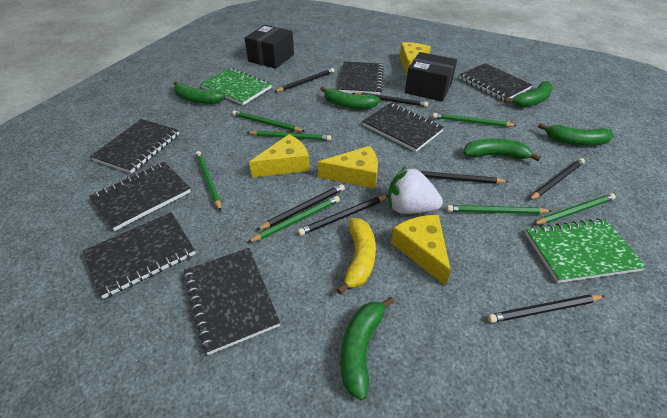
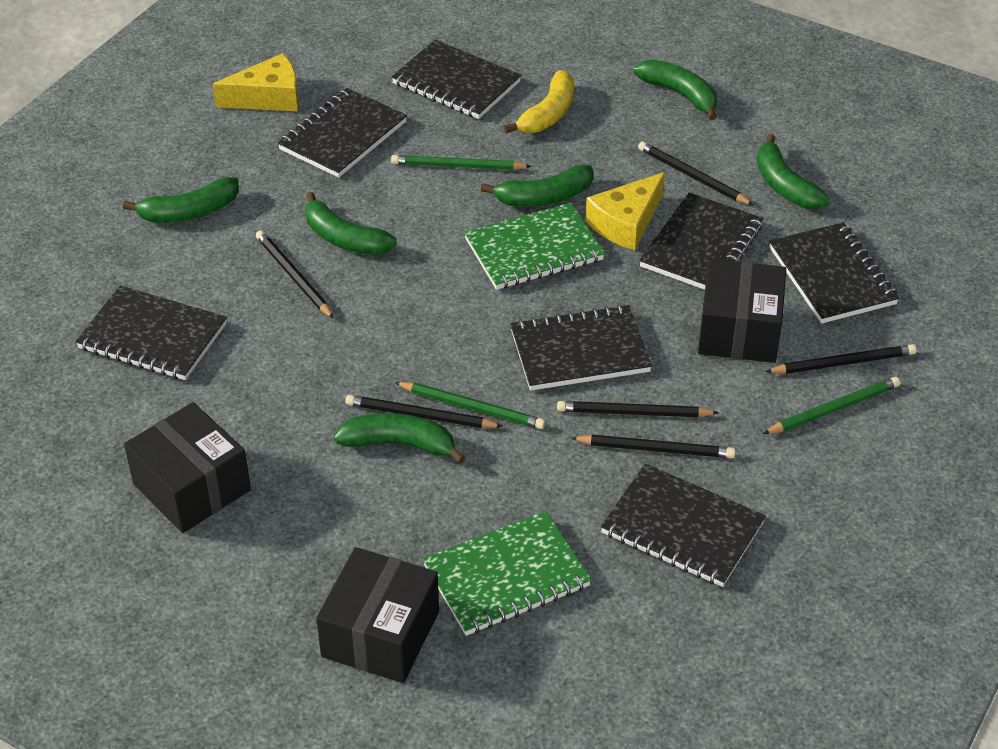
black box: [245,25,294,69] [405,52,457,102] = 2 -> [124,402,251,533] [316,547,439,683] [698,259,786,363] = 3
black pencil: [257,184,345,230] [274,68,335,92] [298,195,388,236] [353,92,428,107] [420,171,509,184] [488,295,604,323] [529,158,585,200] = 7 -> [256,230,334,319] [345,395,503,428] [557,401,719,417] [571,435,736,458] [638,141,753,205] [765,344,916,374] = 6
green pencil: [195,151,221,211] [232,110,305,132] [247,130,331,141] [247,196,340,243] [432,113,517,127] [447,205,551,214] [533,193,616,225] = 7 -> [391,155,532,170] [394,382,545,429] [763,377,900,434] = 3
white strawberry: [388,166,443,214] = 1 -> none = 0
yellow cheese: [249,134,310,178] [318,146,378,188] [391,215,451,286] [400,42,431,75] = 4 -> [212,53,299,112] [585,172,665,250] = 2

